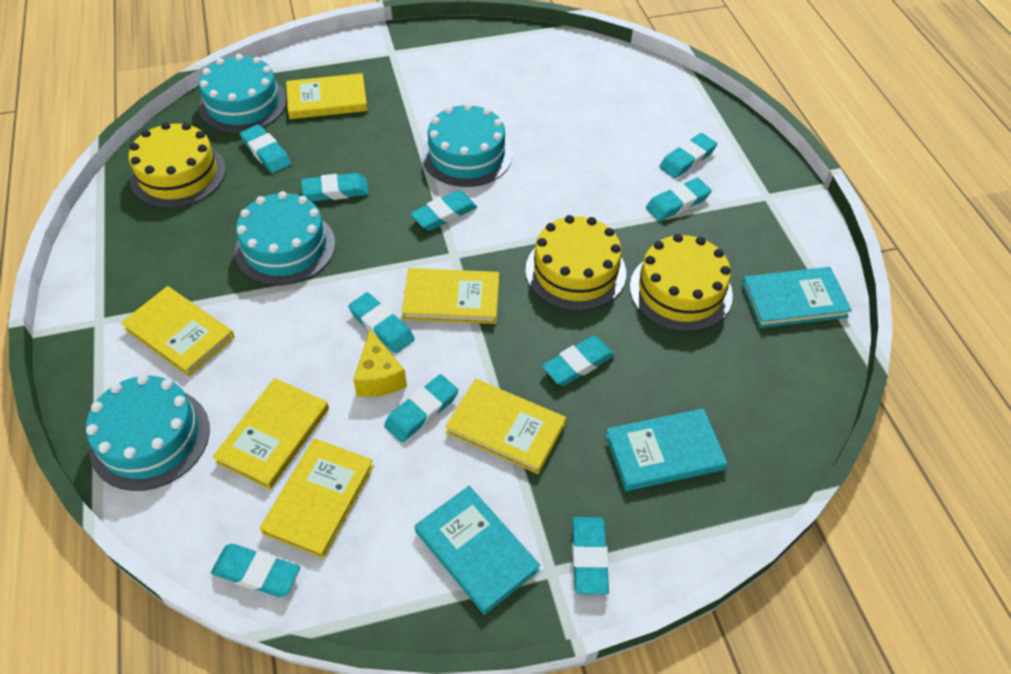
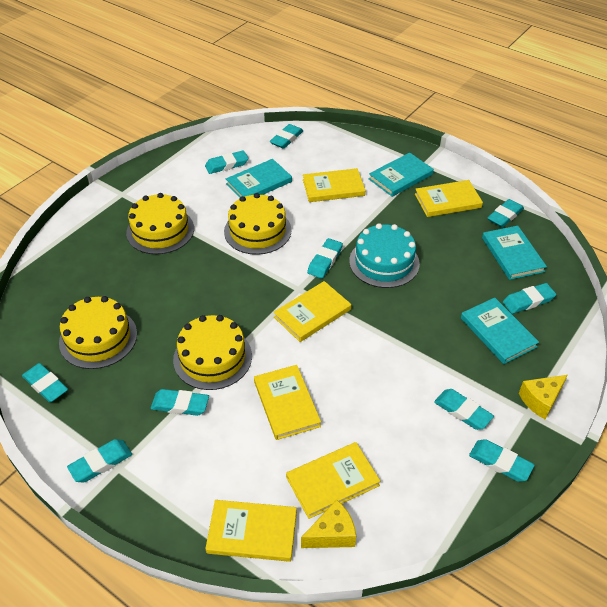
turquoise book: [415,486,540,615] [605,409,728,491] [742,267,852,328] = 3 -> [226,159,292,198] [369,152,434,197] [461,298,539,364] [482,226,547,280] = 4
turquoise cake: [86,375,210,491] [199,54,287,133] [235,191,335,285] [422,103,512,187] = 4 -> [349,223,420,288] = 1
yellow cake: [128,122,226,208] [525,215,626,311] [630,234,733,332] = 3 -> [59,296,137,369] [126,193,194,254] [173,315,252,390] [224,193,291,255] = 4
yellow cheese: [353,329,407,397] = 1 -> [301,500,356,548] [519,375,568,420] = 2

